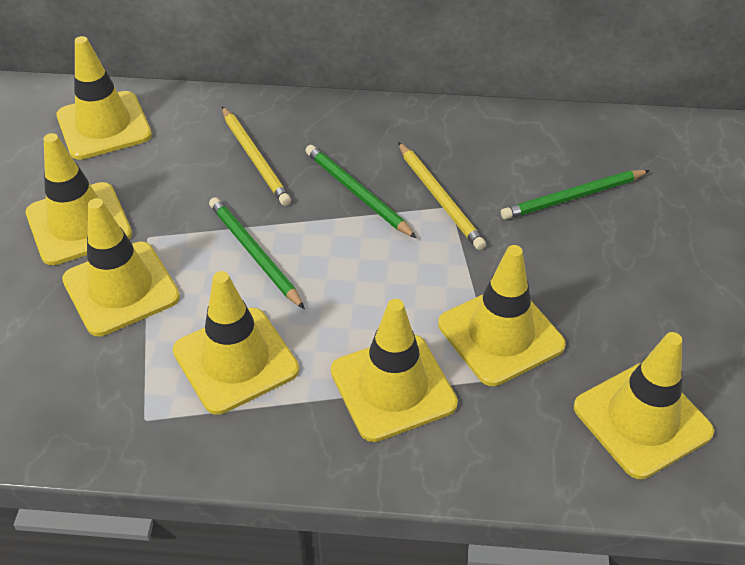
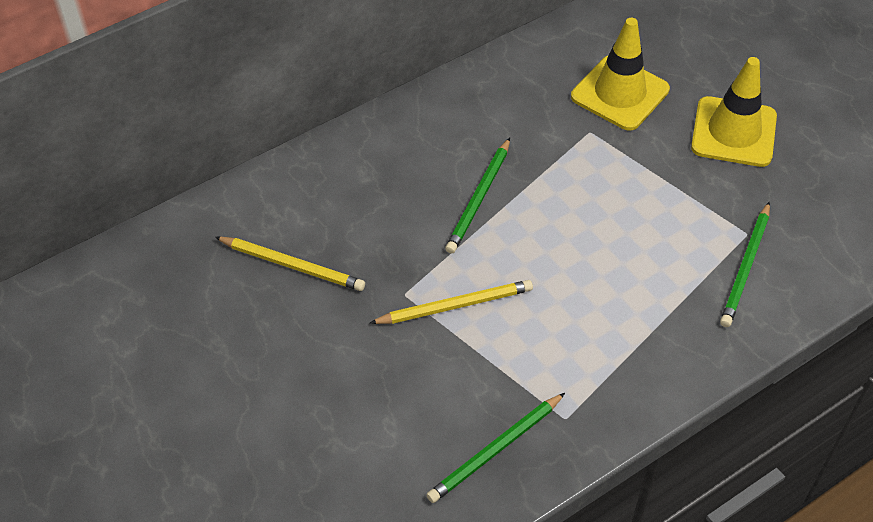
yellow traffic cone: [26,133,132,265] [56,36,152,160] [62,198,180,336] [173,271,299,415] [331,299,458,442] [438,245,566,386] [574,332,714,479] = 7 -> [571,18,670,131] [691,57,777,167] = 2

